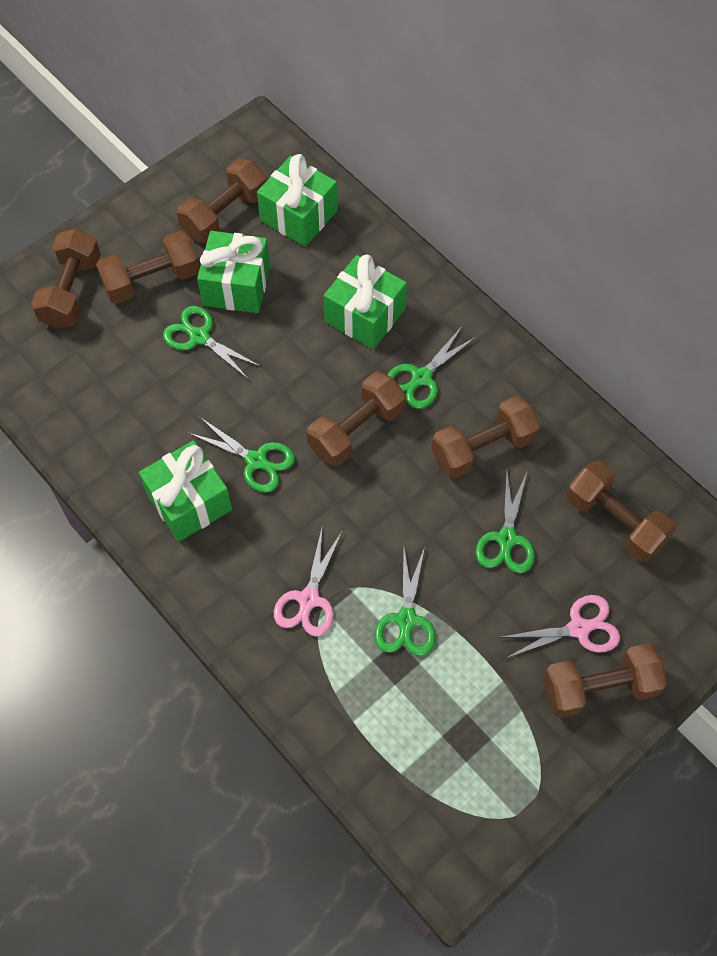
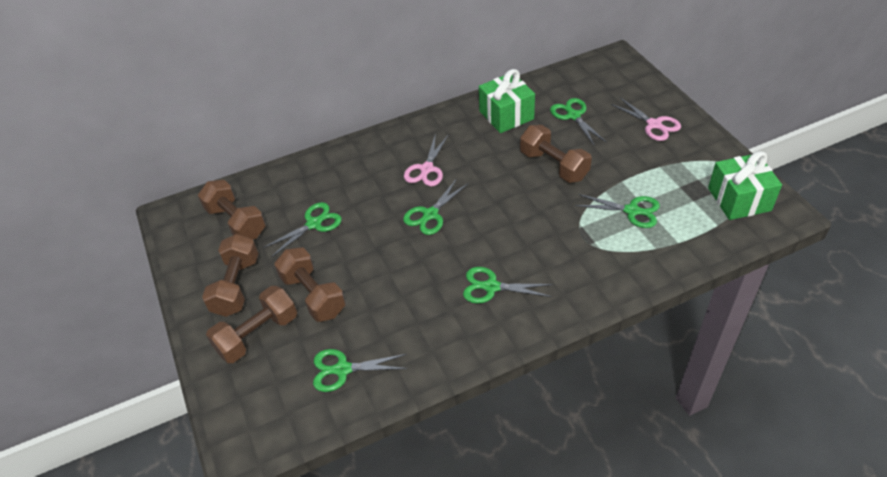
brown dumbbell: [31,228,101,329] [96,231,200,304] [177,159,267,243] [307,372,406,467] [432,396,540,479] [543,643,667,718] [566,461,676,562] = 7 -> [198,180,266,239] [202,234,258,317] [206,286,297,363] [274,247,345,322] [520,125,592,183] = 5
green gift: [139,440,232,542] [197,231,270,313] [257,154,338,247] [324,255,407,349] = 4 -> [479,69,535,133] [708,151,782,220] = 2
green scissors: [163,306,262,380] [189,417,295,493] [375,547,436,656] [387,326,477,409] [475,471,535,573] = 5 -> [263,202,342,257] [313,349,408,392] [403,178,467,235] [463,267,553,304] [550,98,607,146] [575,194,660,228] = 6

